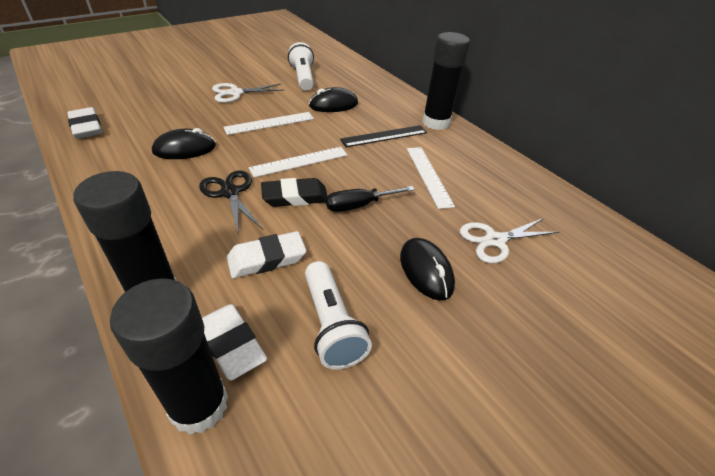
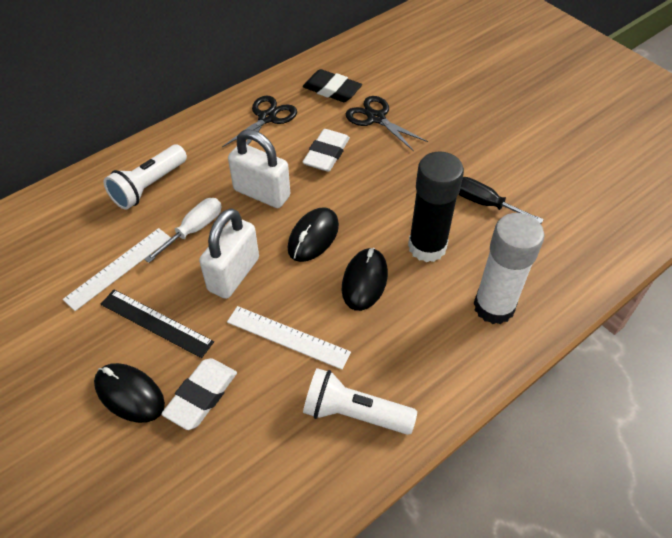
black glue stick: [73,171,177,292] [110,278,228,435] [422,32,470,130] = 3 -> [408,151,464,262] = 1
black scissors: [199,171,262,233] = 1 -> [222,96,297,147] [346,96,428,151] = 2
white eraser: [67,107,102,139] [202,304,267,381] [227,231,306,278] = 3 -> [161,358,237,430] [302,129,350,172] = 2
white glue stick: none = 0 -> [474,213,544,324] = 1
white padlock: none = 0 -> [199,208,259,299] [228,129,290,208] = 2
white ruler: [223,112,314,135] [249,147,348,178] [407,147,455,209] = 3 -> [63,228,171,311] [227,306,351,370] = 2
white scissors: [212,83,285,103] [460,218,559,263] = 2 -> none = 0
white screwdriver: none = 0 -> [144,198,222,263] = 1

